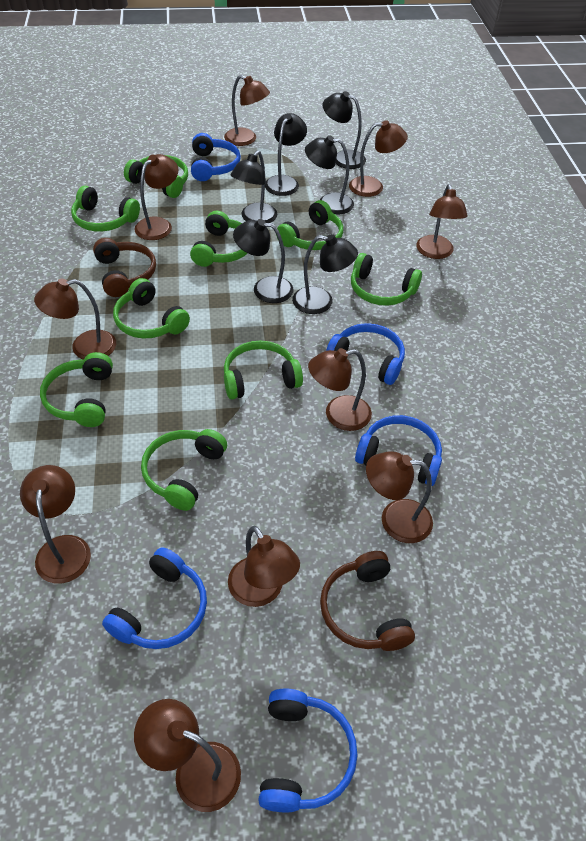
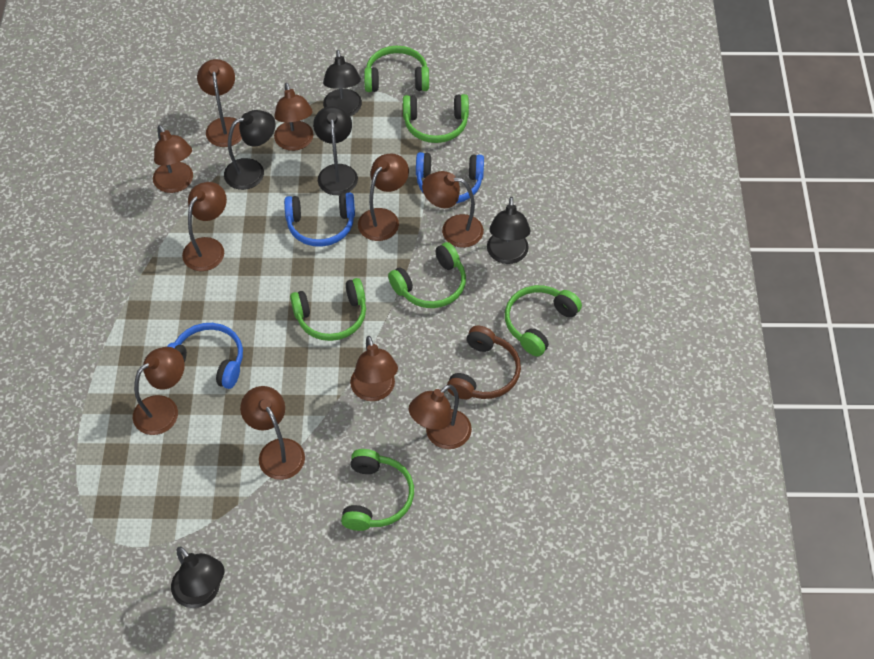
black lamp: [231,150,277,223] [233,219,294,303] [265,113,307,196] [292,234,358,314] [305,135,354,215] [323,91,366,169] = 6 -> [171,546,224,608] [224,110,276,190] [313,106,358,195] [323,50,362,116] [487,197,530,264] = 5
blue headphones: [102,547,207,649] [191,133,241,181] [258,688,358,813] [326,323,405,385] [355,415,442,486] = 5 -> [167,323,243,389] [284,193,355,247] [416,152,484,204] = 3
brown headphones: [93,238,156,297] [320,551,415,651] = 2 -> [447,325,521,400] = 1
green headphones: [40,352,113,427] [71,186,140,231] [113,278,190,339] [124,155,188,198] [141,429,227,511] [190,211,248,267] [224,341,303,399] [276,200,343,250] [351,253,422,306] = 9 -> [290,278,366,341] [341,449,414,531] [364,46,429,92] [388,242,466,308] [403,94,469,143] [505,285,582,356] = 6

